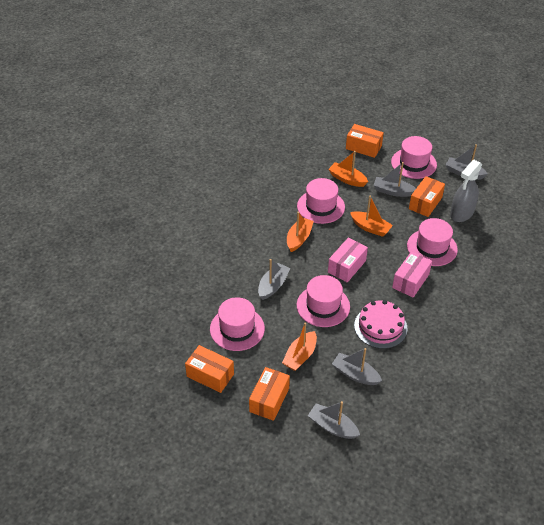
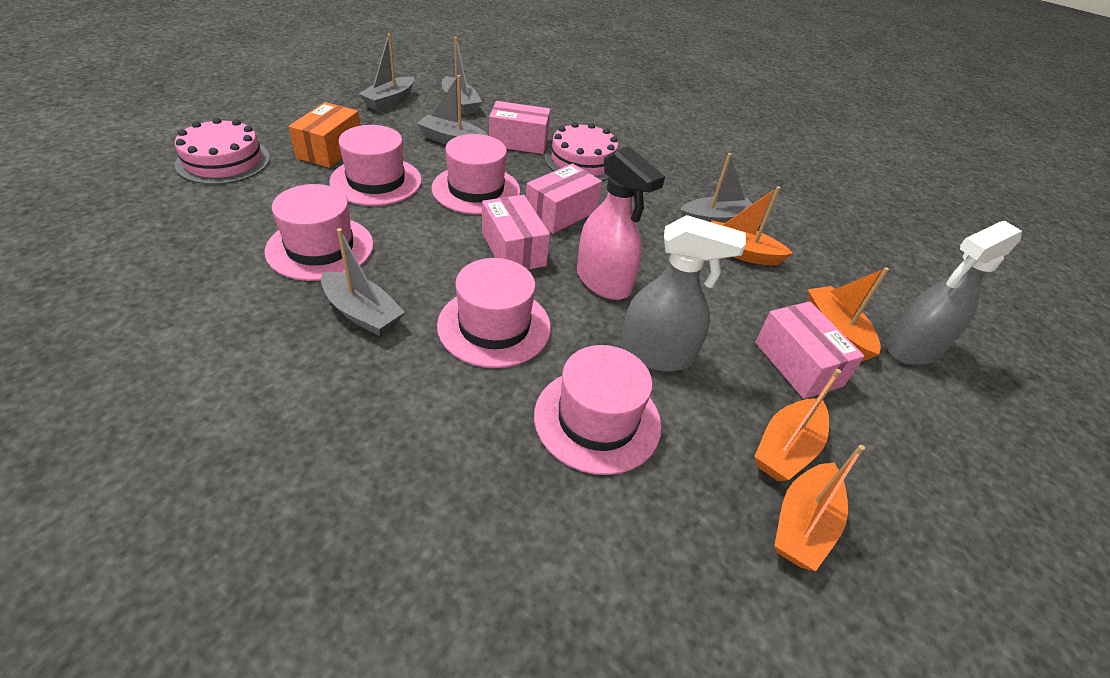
grey spray bottle: [450,160,482,222] = 1 -> [620,215,746,372] [886,221,1022,365] = 2
orange box: [185,345,234,393] [249,367,290,421] [346,124,384,158] [409,176,445,217] = 4 -> [288,102,360,168] = 1
pink box: [328,238,368,282] [392,252,432,298] = 2 -> [482,195,550,270] [489,101,551,154] [526,164,602,234] [755,301,864,399] = 4
pink cake: [354,300,408,349] = 1 -> [175,118,270,185] [544,122,618,181] = 2
pink spray bottle: none = 0 -> [577,146,665,300] = 1

